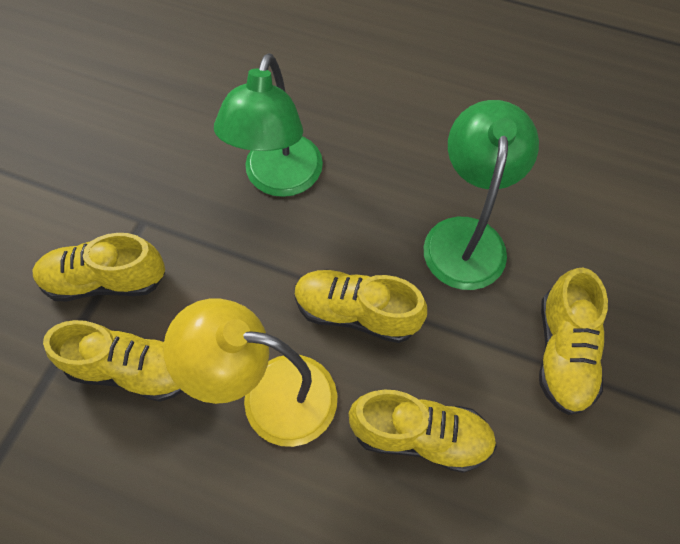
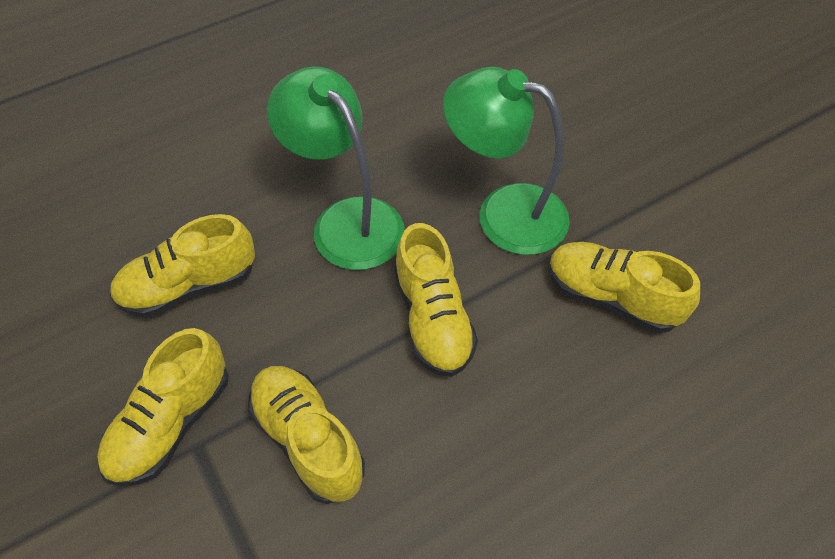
yellow lamp: [163,299,337,447] = 1 -> none = 0

